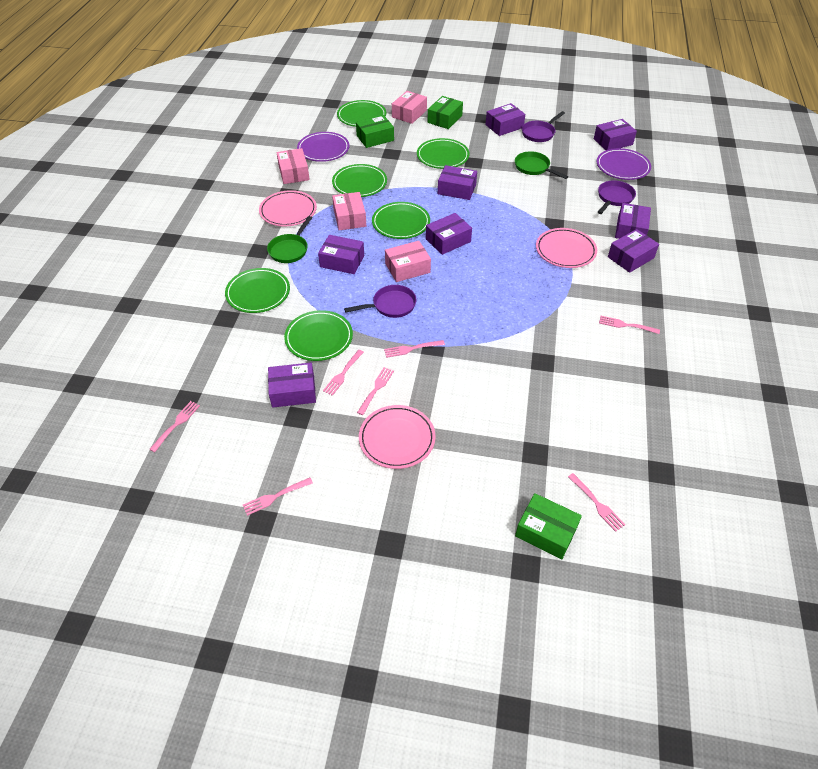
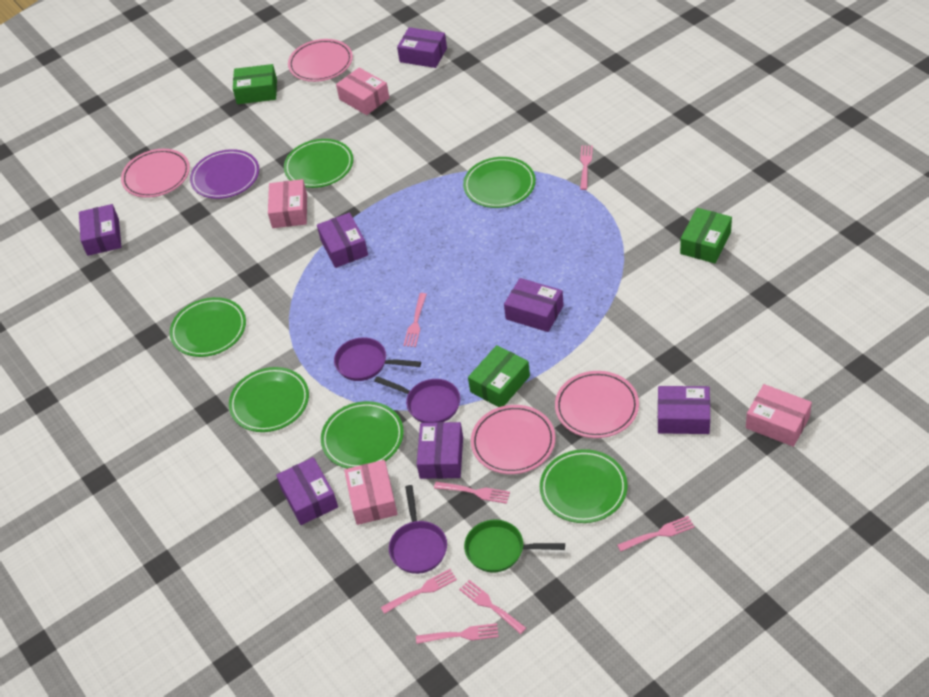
green pan: [267,216,312,263] [515,151,568,179] = 2 -> [464,520,565,572] = 1
pink plate: [259,190,317,226] [359,405,436,469] [536,228,597,268] = 3 -> [121,149,190,198] [288,39,353,82] [471,405,555,474] [555,371,639,438] = 4
purple box: [268,363,316,408] [318,235,364,274] [426,213,472,255] [438,165,477,200] [485,103,525,136] [594,119,637,150] [608,229,659,273] [615,203,651,239] = 8 -> [79,204,121,256] [276,457,338,525] [317,213,368,268] [397,27,447,68] [417,422,463,479] [504,278,564,332] [658,386,710,434] = 7
purple plate: [297,132,349,162] [597,148,651,180] = 2 -> [190,149,259,199] = 1

